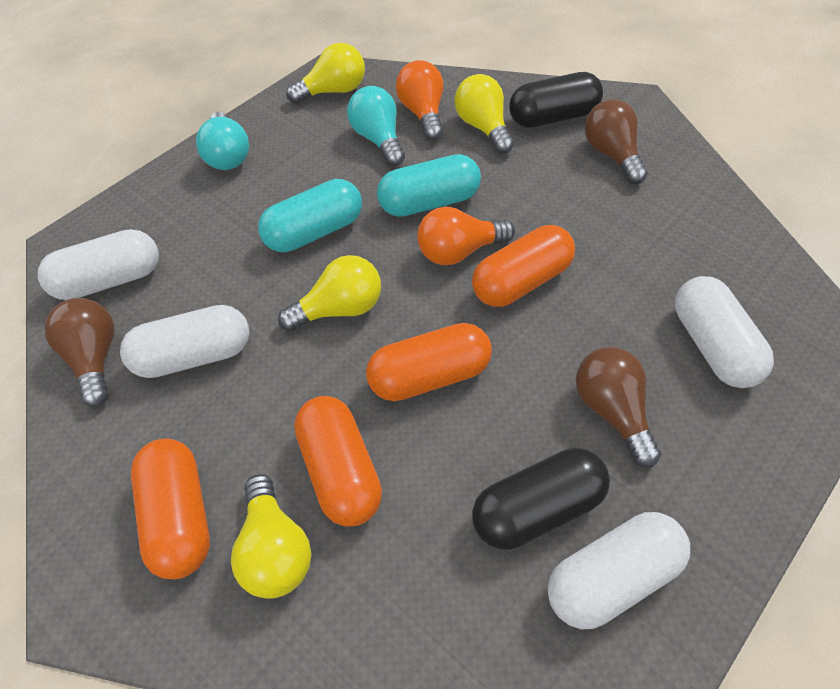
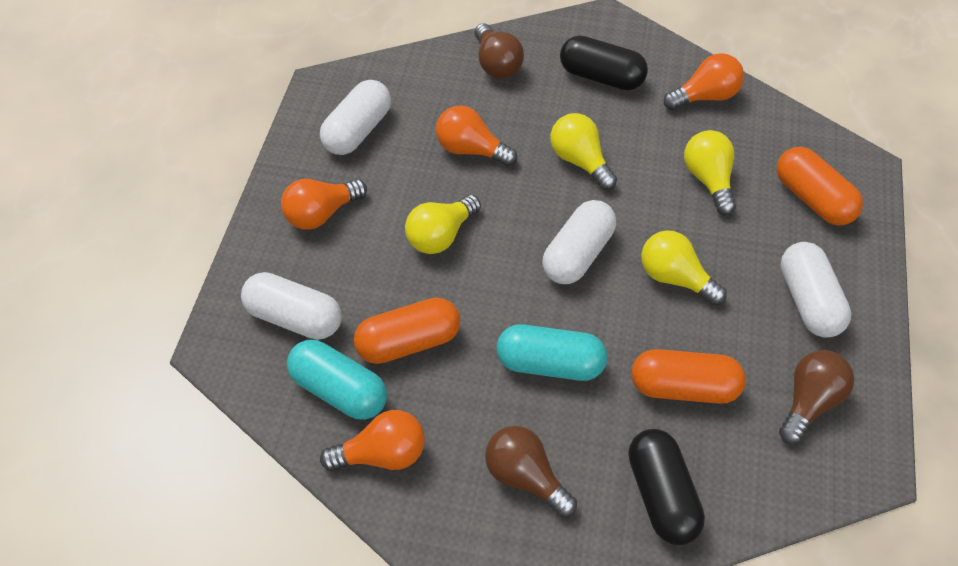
orange capsule: [131,439,210,579] [294,396,382,527] [366,323,492,401] [472,225,575,307] = 4 -> [354,298,460,364] [631,349,746,404] [777,147,863,226] = 3
orange light bulb: [396,60,444,140] [417,207,515,265] = 2 -> [281,179,367,230] [320,410,425,471] [436,106,517,166] [664,53,744,110] = 4
turquoise light bulb: [196,112,249,170] [347,86,405,166] = 2 -> none = 0

